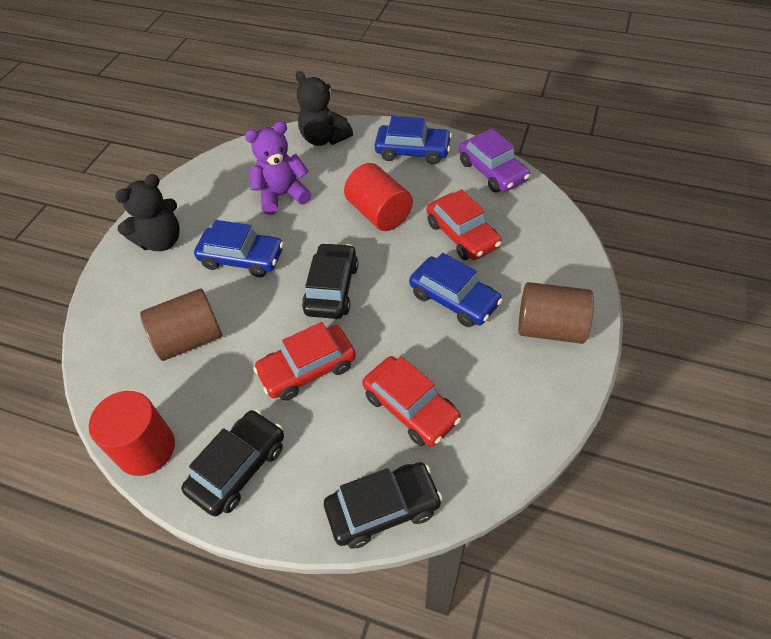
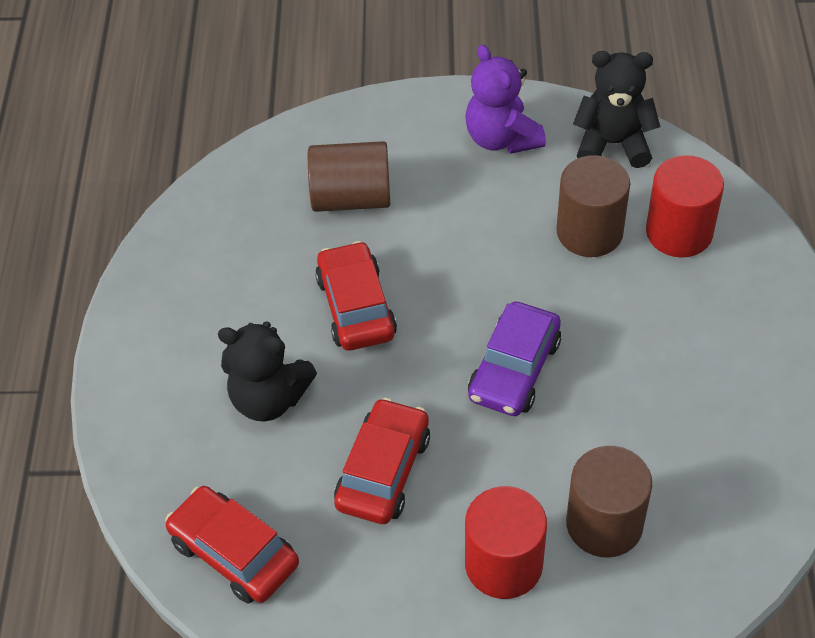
black car: [181,410,284,517] [302,243,358,319] [324,462,443,549] = 3 -> none = 0
blue car: [194,220,284,277] [375,116,452,164] [409,253,503,327] = 3 -> none = 0
brown cylinder: [140,289,222,361] [518,282,594,344] = 2 -> [308,141,390,212] [556,155,630,257] [566,446,652,558] = 3

